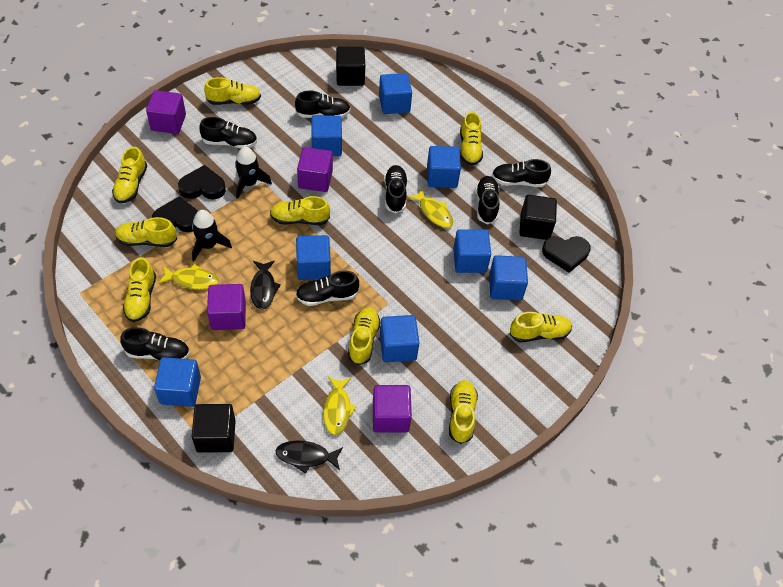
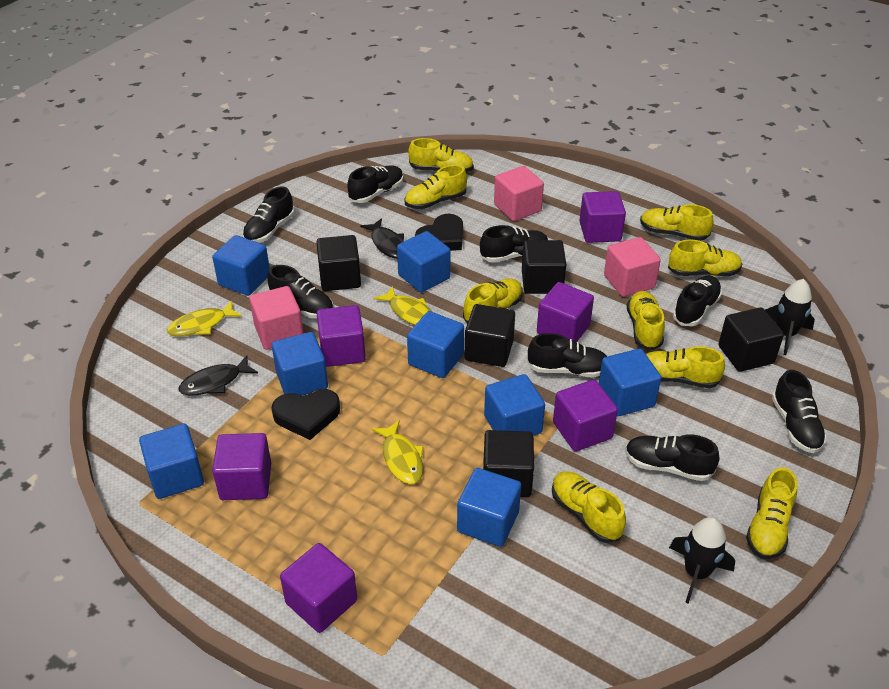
black cube: [192,404,236,453] [336,47,365,86] [519,195,557,240] = 3 -> [316,235,361,291] [465,304,515,367] [483,430,534,497] [522,240,566,294] [718,307,784,372] = 5
black heart: [152,196,198,232] [178,165,226,200] [542,236,591,273] = 3 -> [272,389,340,440] [415,214,463,251] = 2
black shoe: [120,327,190,360] [199,117,257,148] [295,90,351,118] [296,271,359,306] [384,165,408,213] [476,176,500,224] [492,159,551,187] = 7 -> [242,186,295,243] [267,265,333,319] [347,165,404,203] [480,225,548,263] [527,333,608,378] [625,434,720,481] [673,276,722,326] [772,370,827,453] = 8
pink cube: none = 0 -> [249,286,304,350] [494,166,544,221] [604,237,661,297] = 3
purple cube: [146,90,186,134] [207,284,246,330] [297,147,333,192] [373,385,412,432] = 4 -> [212,433,271,500] [280,543,357,633] [316,305,366,367] [537,282,594,342] [553,380,618,452] [579,191,626,243] = 6

